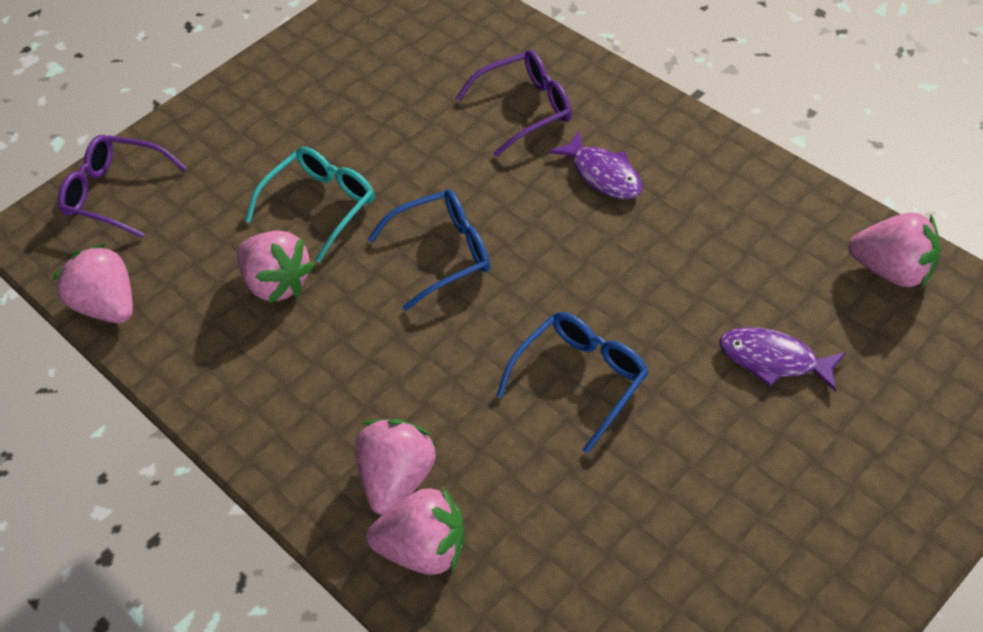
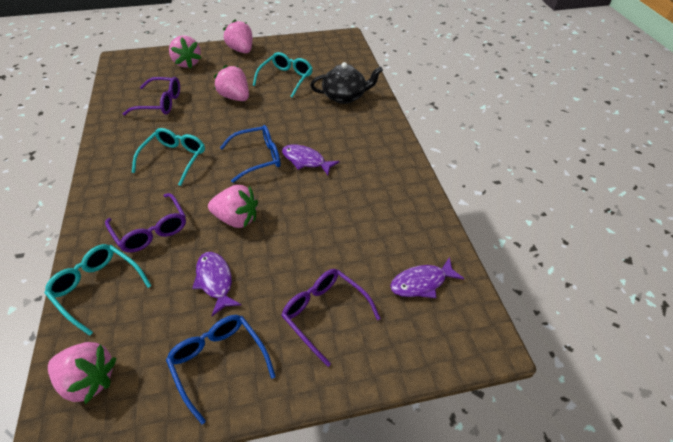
black teapot: none = 0 -> [310,62,383,104] = 1
purple fish: [549,131,642,199] [720,327,846,392] = 2 -> [192,252,241,316] [282,145,340,175] [390,257,464,298] = 3
purple glasses: [58,135,186,238] [456,50,572,157] = 2 -> [105,193,186,253] [123,77,180,116] [281,269,381,367] = 3
turquoise glasses: [245,147,374,263] = 1 -> [45,244,152,336] [132,128,205,186] [253,52,313,98] = 3

